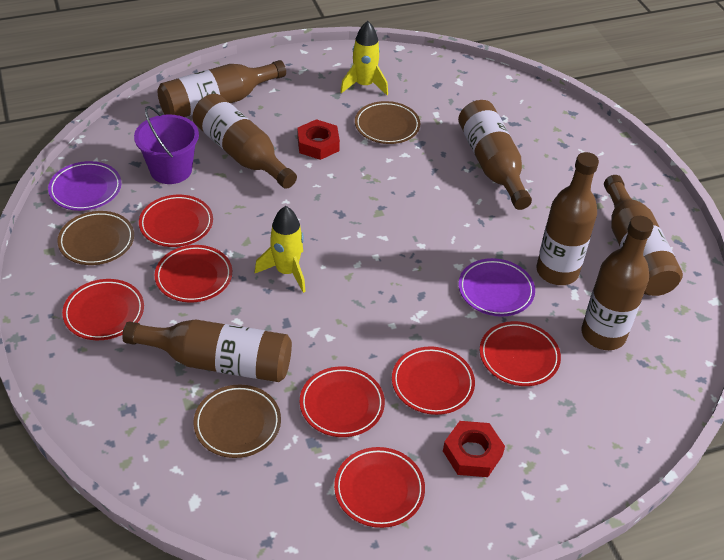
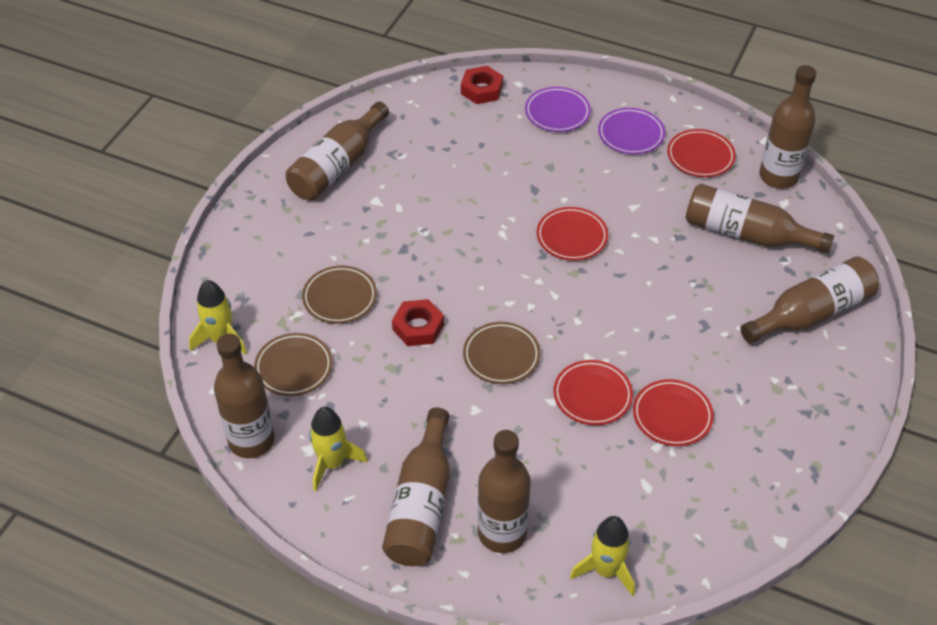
purple bucket: [134,106,199,184] = 1 -> none = 0
red plate: [62,279,144,340] [139,195,213,247] [154,245,232,303] [300,366,385,437] [334,447,425,528] [392,346,475,415] [480,321,561,386] = 7 -> [537,207,608,261] [554,360,633,425] [633,379,714,446] [667,129,736,177] = 4
yellow rocket: [255,206,306,293] [340,21,388,95] = 2 -> [189,280,247,355] [309,407,367,491] [570,516,635,596] = 3

